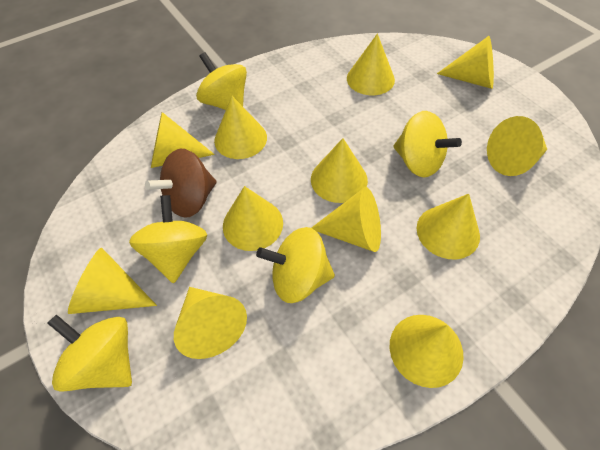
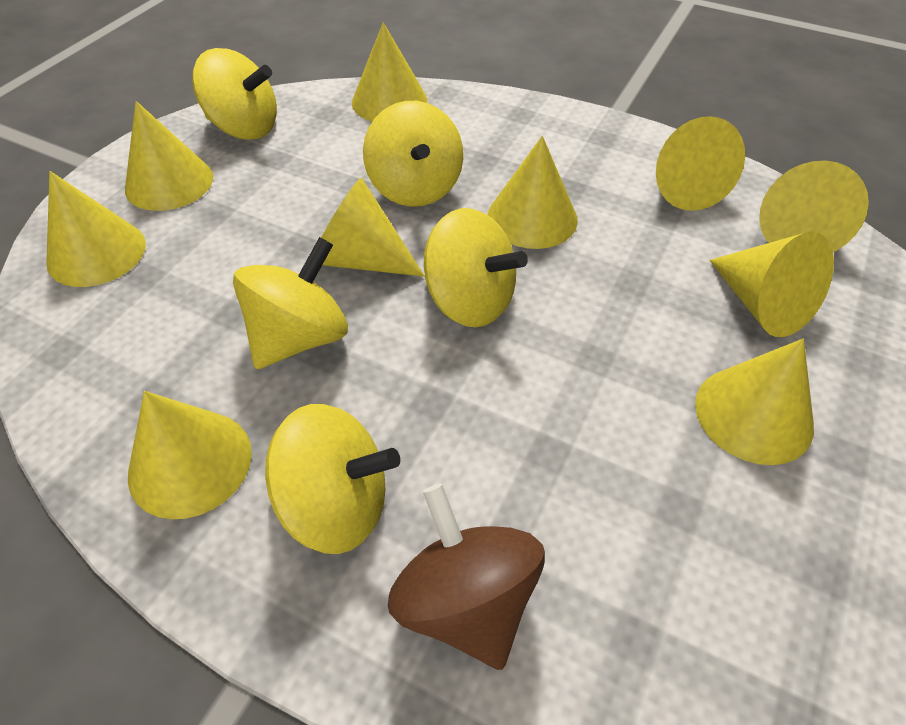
yellow cone: [68,248,157,314] [151,112,215,168] [174,287,247,359] [214,96,267,159] [223,186,283,251] [311,138,368,203] [311,187,381,252] [347,34,395,95] [390,315,464,388] [417,194,480,259] [437,36,494,89] [487,116,547,176] = 12 -> [46,171,146,287] [125,101,213,211] [128,391,252,519] [321,178,424,277] [352,22,428,122] [488,136,578,249] [656,116,745,211] [695,339,814,465] [710,232,834,337] [759,161,869,252] = 10

